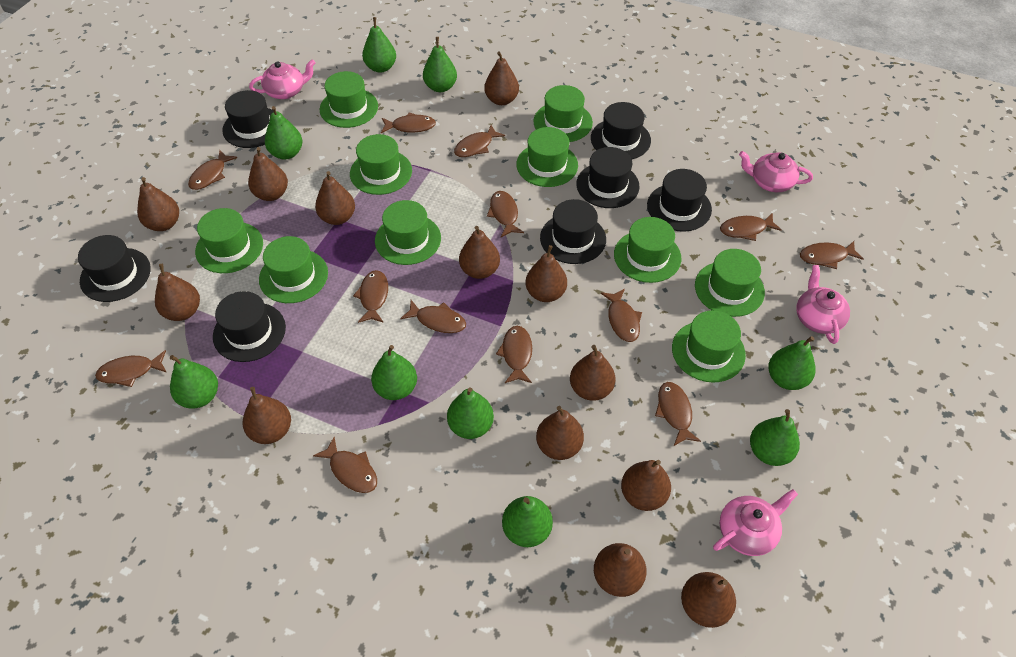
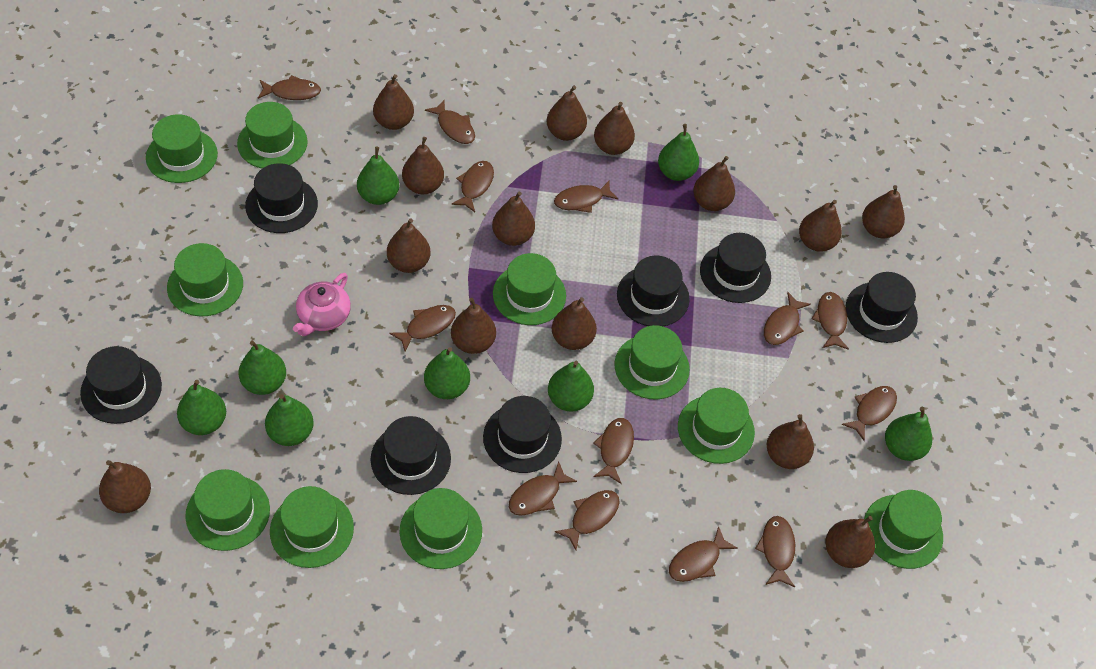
brown pear: [137,177,179,231] [155,264,200,321] [243,387,291,444] [248,147,288,201] [315,171,355,225] [459,226,500,279] [484,51,519,105] [526,245,567,302] [536,406,584,460] [570,345,615,401] [594,543,647,597] [621,460,671,511] [681,572,736,628] = 13 -> [99,460,151,513] [373,74,414,130] [387,218,430,273] [402,137,444,194] [451,298,496,354] [492,192,535,246] [547,86,587,141] [552,297,597,350] [594,102,635,155] [693,156,735,211] [767,414,814,469] [799,200,842,252] [825,516,875,568] [862,185,905,238] = 14
green pear: [170,355,218,408] [265,106,302,159] [362,17,396,73] [371,345,417,400] [423,37,457,92] [447,387,494,439] [502,496,553,547] [750,409,800,466] [768,336,815,390] = 9 -> [177,380,226,435] [238,341,286,395] [265,394,314,446] [357,147,399,205] [424,347,470,399] [548,361,594,412] [658,124,699,181] [885,407,932,461] = 8
pink teapot: [249,59,316,99] [713,489,798,556] [739,151,813,192] [796,265,850,344] = 4 -> [293,273,351,336] = 1

